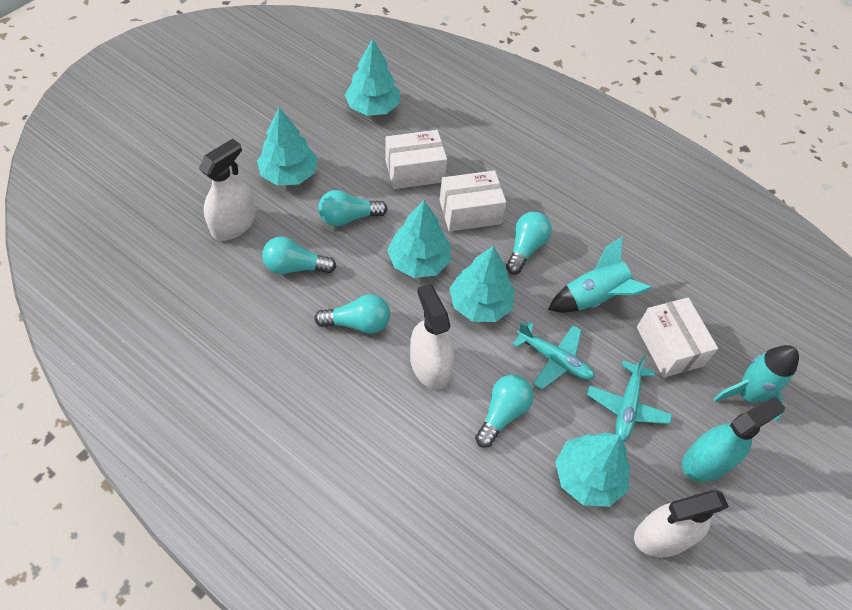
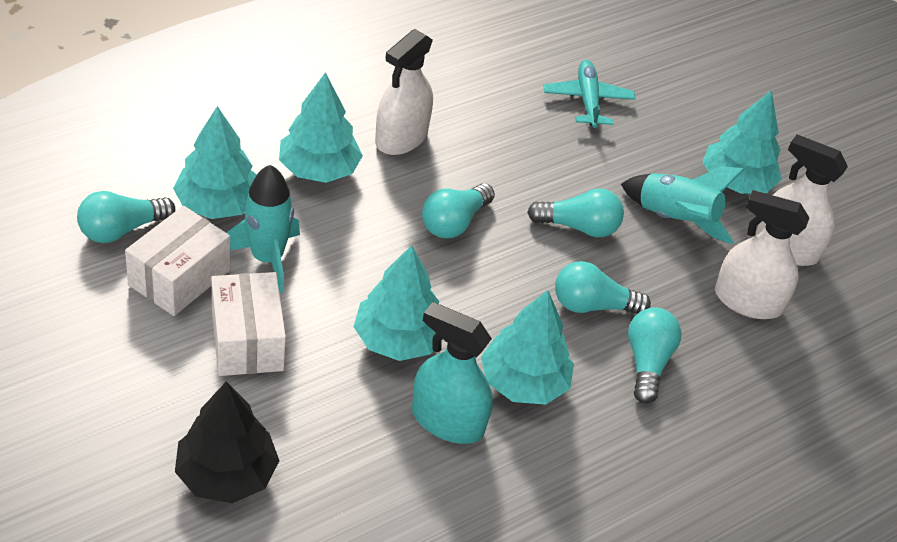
black tree: none = 0 -> [175,381,279,503] = 1
turquoise plane: [512,321,595,390] [587,355,672,441] = 2 -> [543,60,635,128] = 1
white box: [385,130,447,189] [440,170,506,232] [637,298,718,378] = 3 -> [125,206,230,316] [211,272,286,376] = 2

